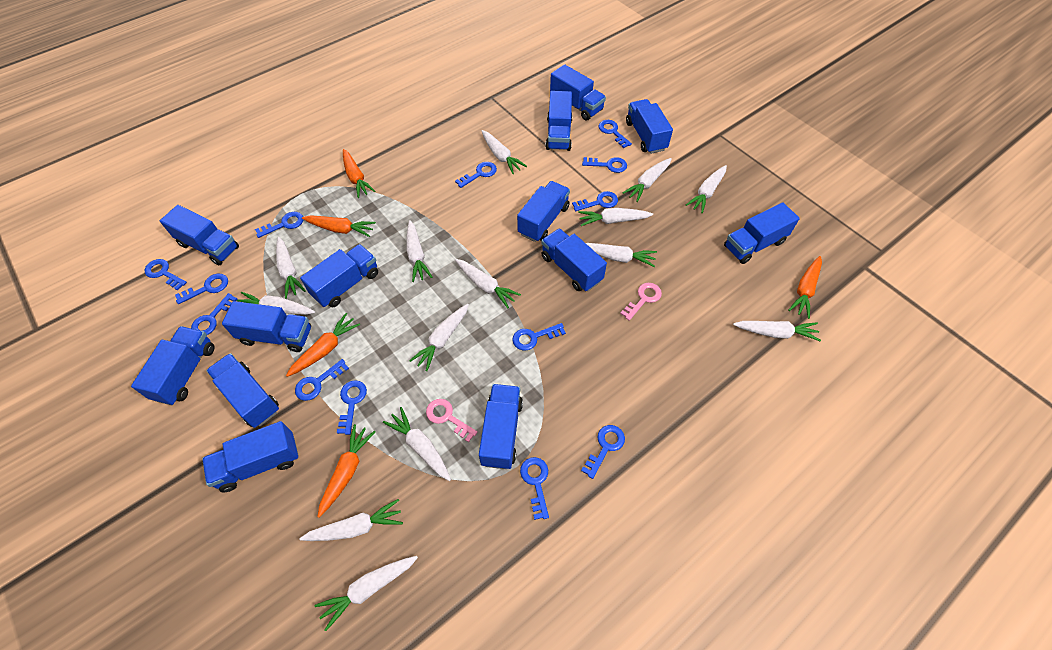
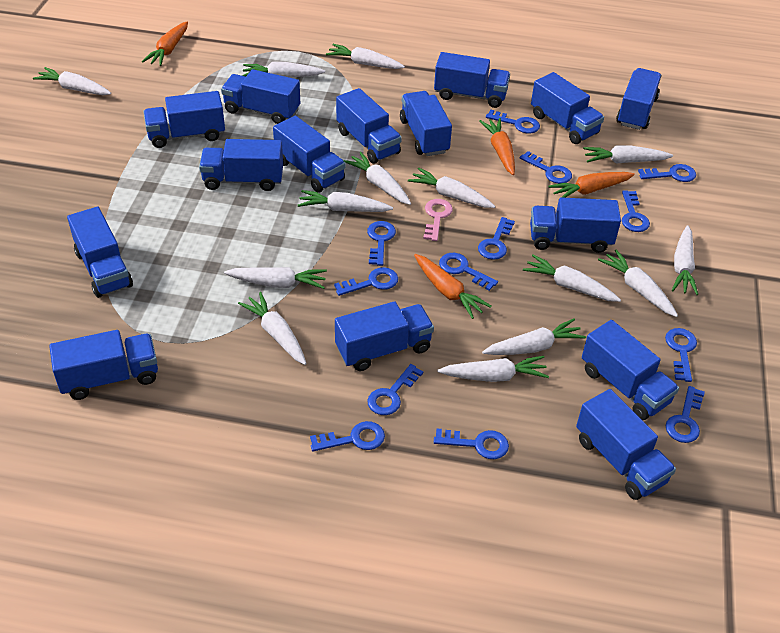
blue truck: [131,326,215,405] [160,205,239,265] [202,421,299,492] [206,353,279,428] [222,301,311,352] [300,244,378,307] [479,384,523,469] [517,181,570,242] [541,228,607,292] [545,91,572,151] [550,64,606,120] [626,99,673,154] [724,202,800,264] = 13 -> [49,330,158,400] [67,207,133,298] [143,91,225,148] [199,139,283,191] [221,69,300,124] [273,116,345,193] [335,301,434,371] [336,88,402,164] [400,91,452,156] [434,52,510,108] [530,197,621,253] [531,72,604,144] [576,389,676,500] [582,320,679,420] [616,68,661,130] = 15
orange carrot: [286,313,360,377] [302,215,376,237] [317,424,376,518] [343,149,375,198] [788,256,822,319] = 5 -> [142,22,188,66] [414,254,492,319] [479,118,515,175] [548,172,635,198] = 4
pink key: [426,399,477,442] [620,283,662,321] = 2 -> [423,199,453,241] = 1

